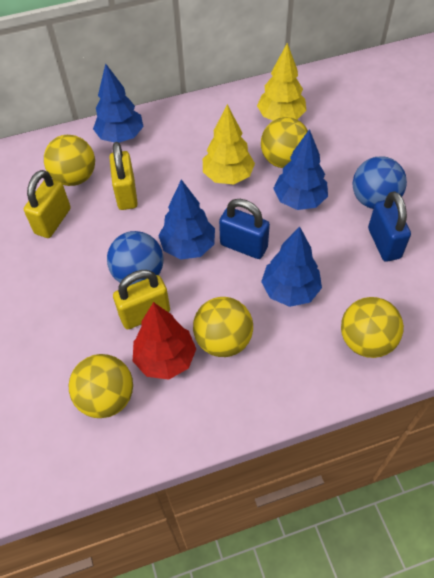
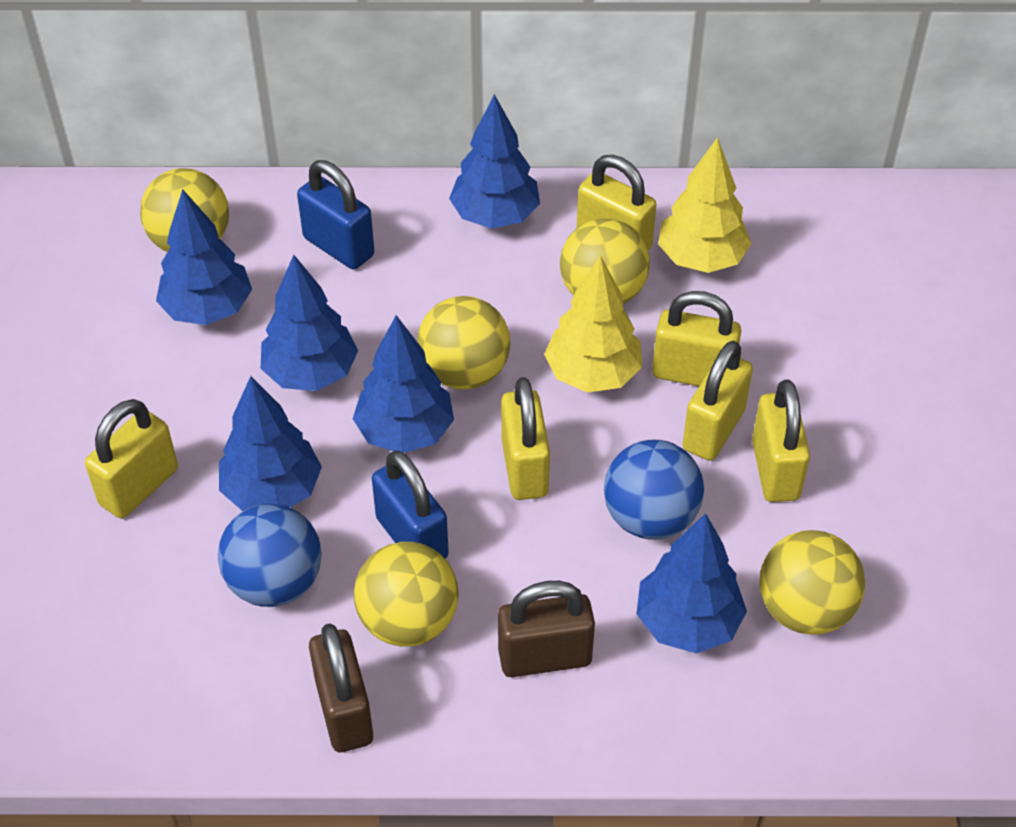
blue tree: [93,64,144,143] [158,179,215,260] [261,226,322,307] [273,129,328,210] = 4 -> [156,189,252,325] [219,376,322,511] [261,255,358,391] [353,315,454,453] [449,94,540,229] [637,513,747,654] = 6
brown padlock: none = 0 -> [309,623,373,752] [498,581,595,677] = 2
red tree: [133,302,196,380] = 1 -> none = 0
yellow padlock: [24,170,71,238] [109,142,138,210] [113,270,170,329] = 3 -> [85,399,178,518] [501,377,550,500] [577,155,656,251] [652,291,741,386] [682,341,753,461] [752,379,810,502] = 6

